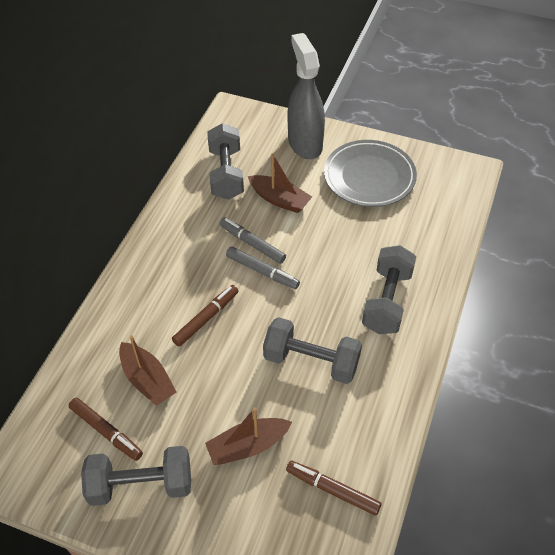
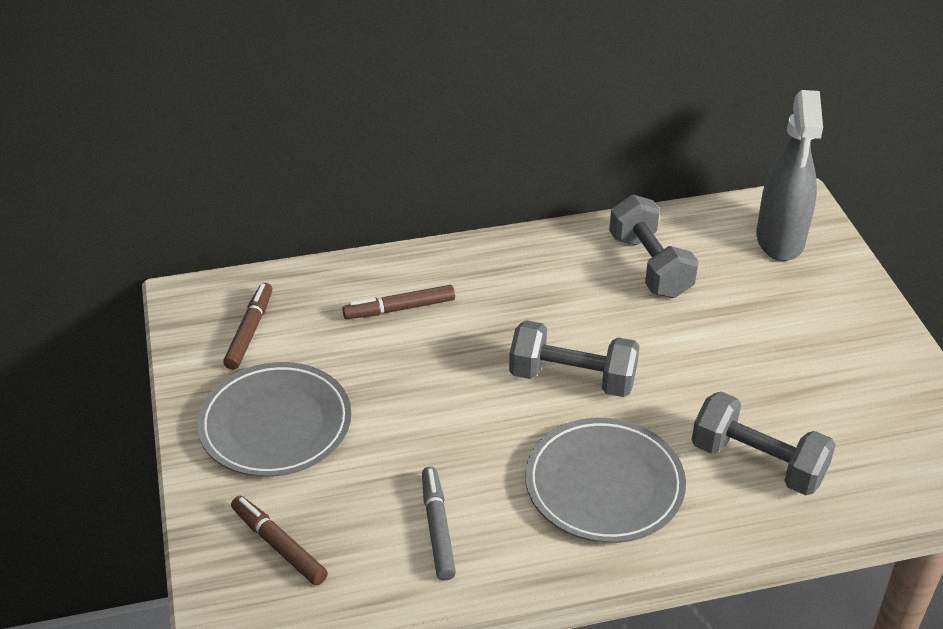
brown boat: [119,336,176,406] [205,407,292,465] [248,153,312,213] = 3 -> none = 0
grey dumbbell: [81,446,191,506] [207,123,244,200] [263,317,362,384] [362,245,416,334] = 4 -> [509,320,640,397] [609,195,699,298] [692,392,836,495] = 3
grey marker: [219,217,286,264] [226,246,300,289] = 2 -> [422,466,456,580] = 1
grey plate: [324,140,417,207] = 1 -> [197,362,351,477] [525,418,686,543] = 2

